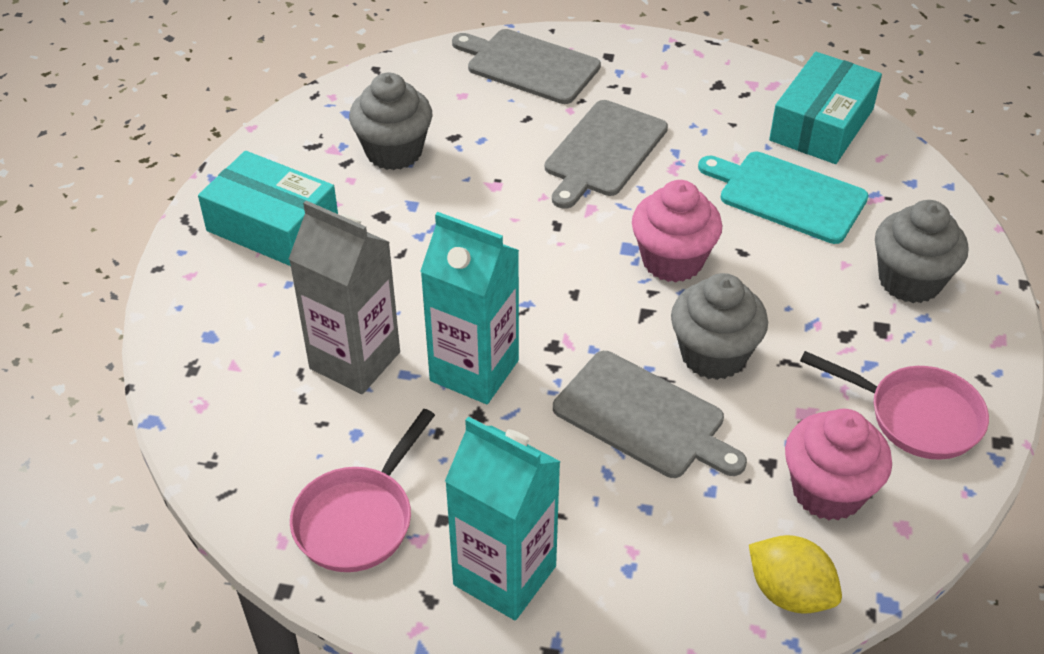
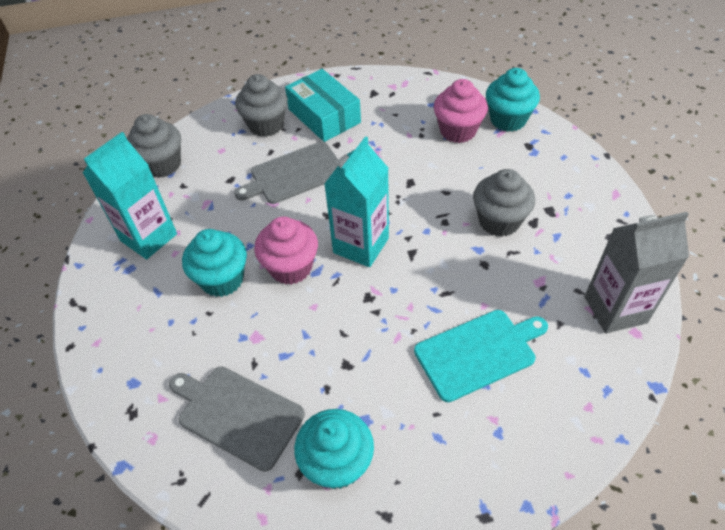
grey cutting board: [452,29,601,104] [545,100,668,209] [553,351,747,478] = 3 -> [169,367,305,472] [234,142,338,204] = 2
pink pan: [290,409,435,572] [800,351,989,460] = 2 -> none = 0
turquoise box: [198,151,338,266] [769,52,882,164] = 2 -> [285,69,361,142] = 1
turquoise cupcake: none = 0 -> [182,229,247,297] [294,409,374,489] [486,68,540,132] = 3
yellow lemon: [749,535,842,614] = 1 -> none = 0

